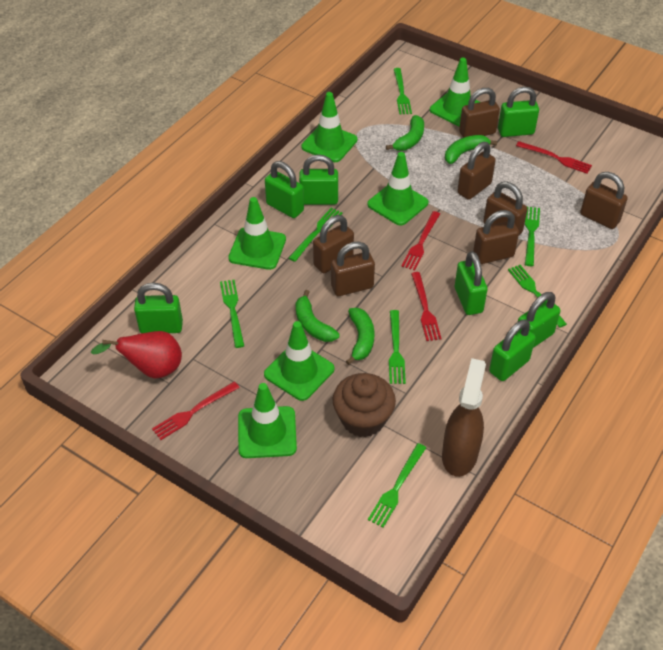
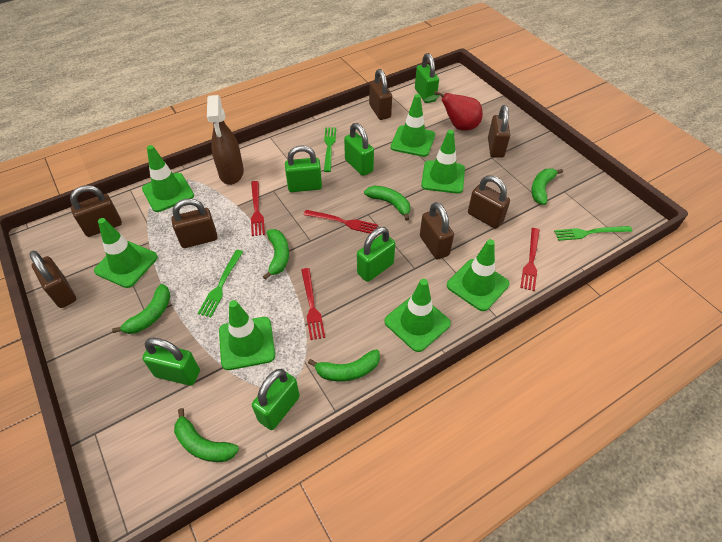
brown cupcake: [333,373,396,438] = 1 -> none = 0
green banana: [296,290,340,342] [346,308,374,365] [386,115,424,151] [445,135,497,164] = 4 -> [112,284,171,334] [174,408,239,462] [263,229,289,280] [308,349,380,382] [364,186,410,221] [531,169,563,205] = 6
green fork: [220,280,244,348] [289,208,343,262] [368,443,426,528] [389,310,406,384] [394,68,412,115] [508,265,567,328] [525,207,540,266] = 7 -> [198,250,243,317] [324,128,336,172] [554,226,632,241] = 3
green padlock: [134,283,183,333] [265,161,304,218] [299,154,338,205] [455,251,488,315] [489,320,535,381] [498,87,539,137] [518,292,561,348] = 7 -> [142,338,200,386] [252,369,300,430] [285,145,322,192] [344,123,374,176] [357,227,395,282] [415,53,439,103] = 6
green traffic cone: [228,197,286,270] [238,383,297,458] [264,321,334,401] [301,92,358,162] [367,152,428,225] [430,58,479,127] = 6 -> [94,218,158,288] [142,145,194,212] [219,300,275,370] [384,279,451,352] [391,94,435,157] [421,130,465,194] [447,239,509,311] = 7

